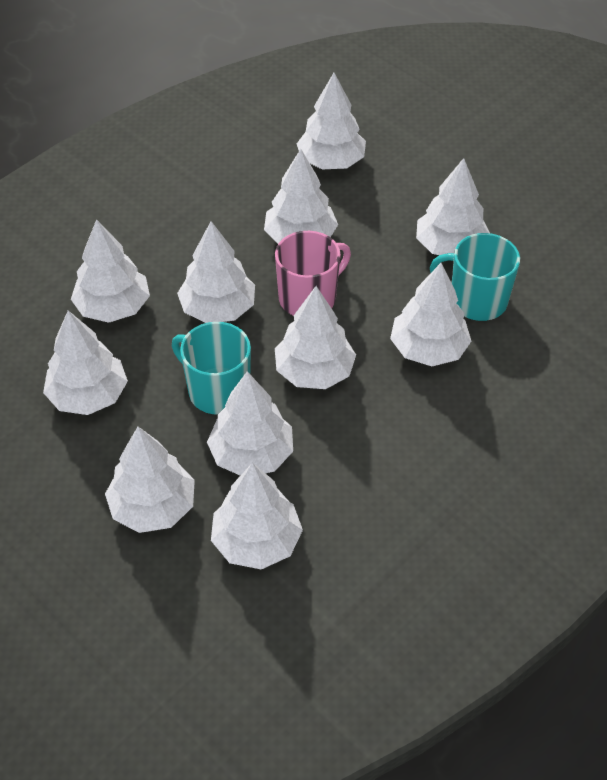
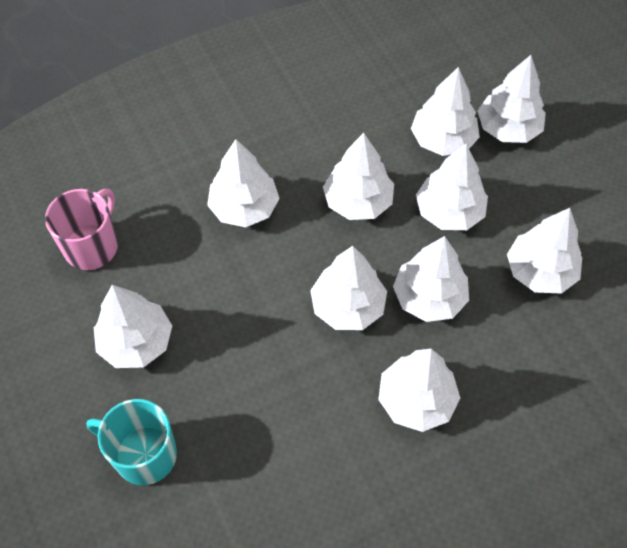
turquoise mug: [172,322,251,415] [430,233,520,321] = 2 -> [86,399,177,485] = 1
white tree: [43,310,128,415] [71,219,150,323] [105,427,195,533] [177,221,255,323] [207,371,293,476] [211,462,303,570] [264,149,338,243] [275,286,356,389] [297,73,366,169] [390,263,471,366] [416,158,490,255] = 11 -> [94,285,172,368] [207,139,280,227] [310,246,387,330] [323,133,394,220] [378,349,460,432] [393,236,469,322] [411,67,480,156] [416,144,488,230] [478,55,546,143] [507,208,582,294] = 10

